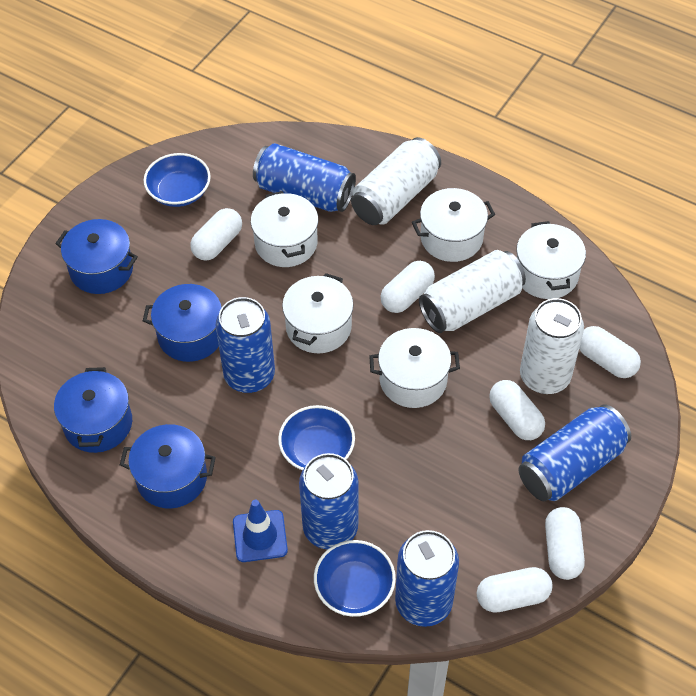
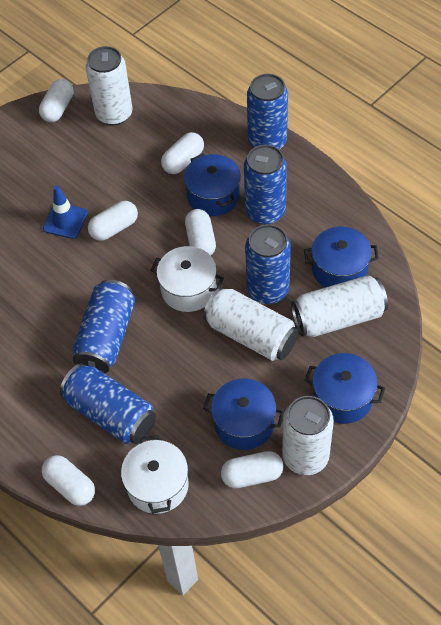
blue bowl: [143,153,211,207] [278,405,355,470] [314,540,396,617] = 3 -> none = 0
white can: [351,137,441,225] [419,250,526,333] [520,298,584,394] = 3 -> [86,46,133,126] [203,287,299,361] [282,396,334,475] [291,275,388,337] = 4
white pot: [251,191,318,267] [282,273,354,353] [369,328,460,408] [412,188,495,262] [516,221,586,299] = 5 -> [121,435,189,514] [150,246,224,312] = 2

